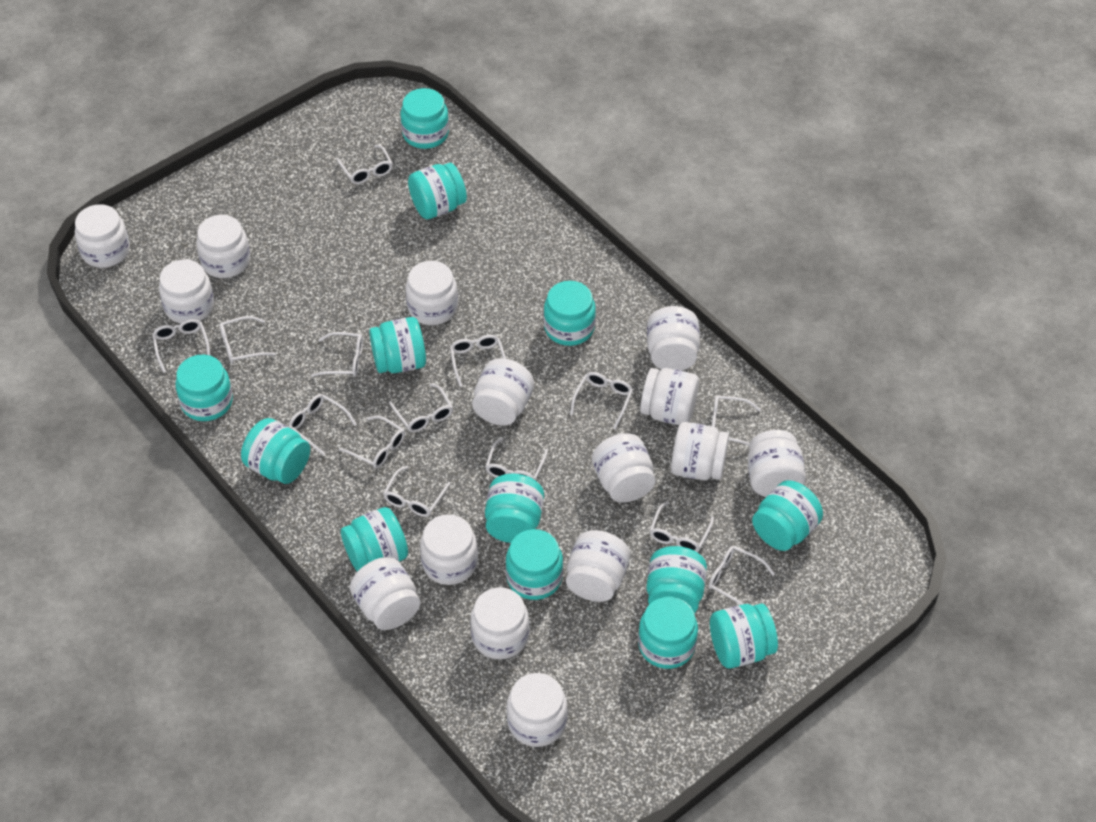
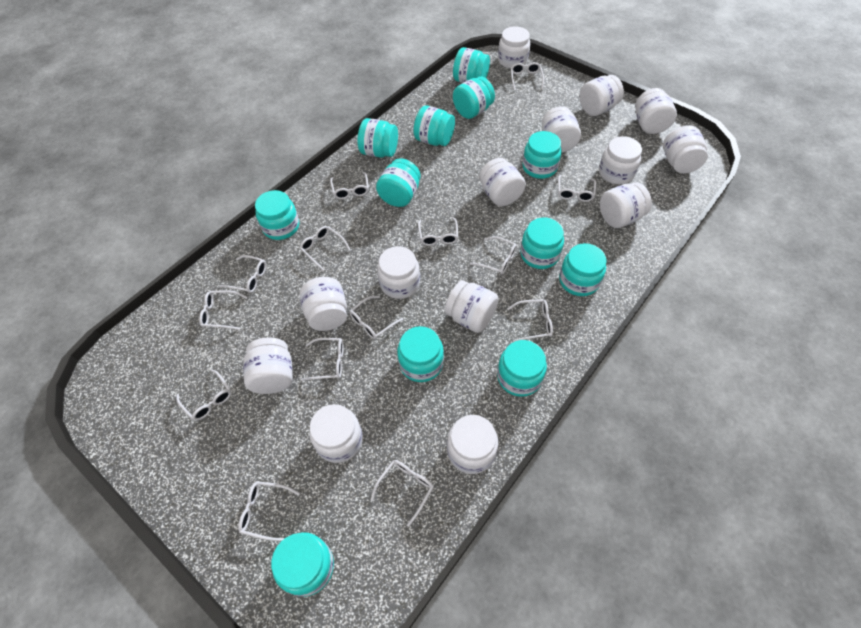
turquoise jar: [176,354,233,421] [241,418,310,484] [341,507,408,572] [369,317,426,373] [401,88,449,149] [408,163,467,219] [485,474,544,543] [506,529,563,600] [544,281,596,346] [638,596,698,669] [646,546,707,613] [710,604,778,669] [752,480,823,551] = 13 -> [255,190,299,240] [271,532,334,597] [357,118,398,158] [376,158,421,207] [397,326,444,382] [413,105,455,146] [453,47,490,83] [453,76,495,119] [497,340,547,397] [520,217,564,269] [523,131,562,179] [559,243,606,296] = 12
white jar: [75,204,130,268] [159,259,214,323] [196,215,250,278] [350,557,420,630] [406,261,458,325] [420,514,478,585] [470,587,530,660] [472,358,534,426] [507,673,567,747] [566,530,630,602] [592,433,656,503] [640,368,699,425] [647,306,700,371] [671,422,729,480] [747,430,806,497] = 15 -> [243,337,293,394] [299,277,347,331] [309,404,363,463] [377,246,420,299] [445,280,499,333] [447,415,498,474] [479,158,526,206] [498,26,530,69] [542,106,581,153] [580,75,624,116] [599,136,642,184] [600,182,652,228] [635,88,677,134] [663,125,708,173] = 14

